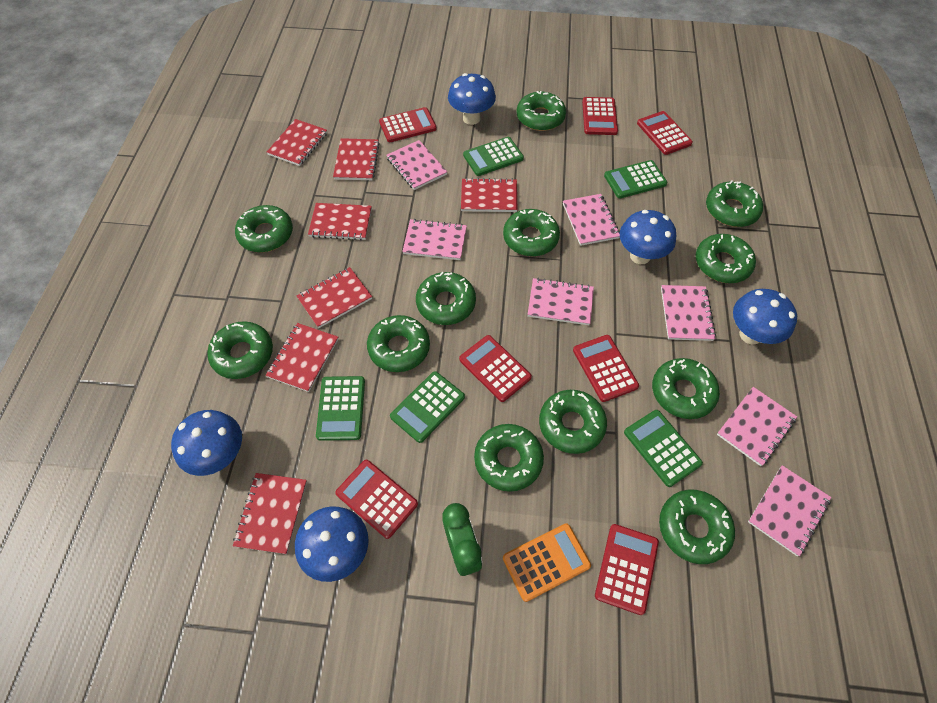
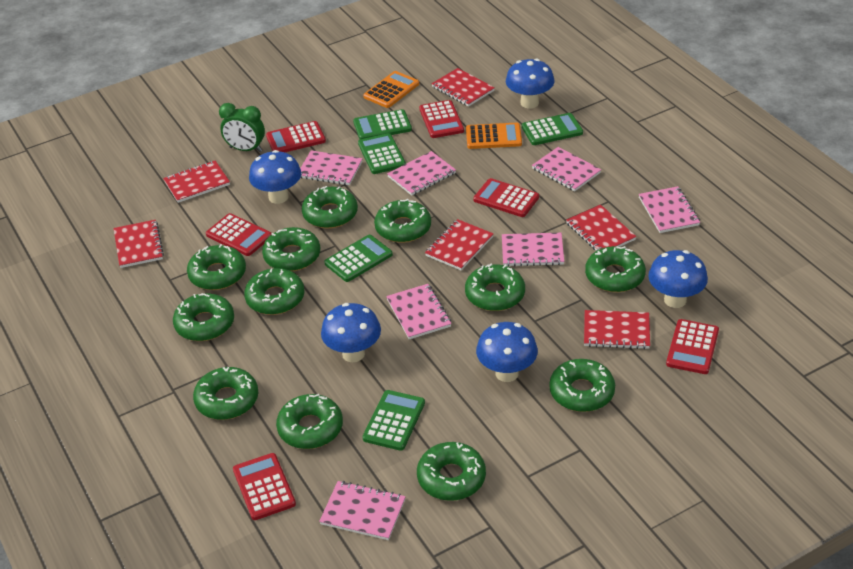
orange calculator: [503,523,591,602] = 1 -> [363,71,419,108] [466,123,522,149] = 2
red calculator: [335,460,418,539] [379,107,437,142] [459,335,532,402] [573,335,639,402] [582,97,618,135] [595,524,659,615] [637,111,693,155] = 7 -> [206,213,272,256] [233,453,296,520] [266,121,326,152] [419,100,464,138] [473,178,539,217] [666,319,719,374] = 6
red notebook: [233,473,307,554] [266,323,338,392] [267,119,327,166] [297,267,372,328] [308,203,372,240] [333,138,380,180] [461,178,518,212] = 7 -> [114,220,164,268] [163,161,230,203] [425,219,494,270] [432,68,495,107] [566,205,636,251] [584,310,650,349] = 6

